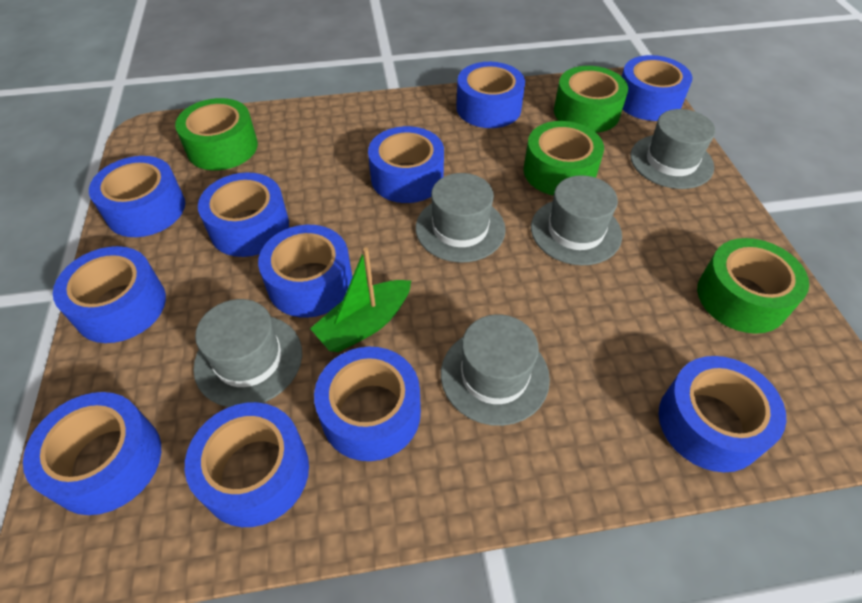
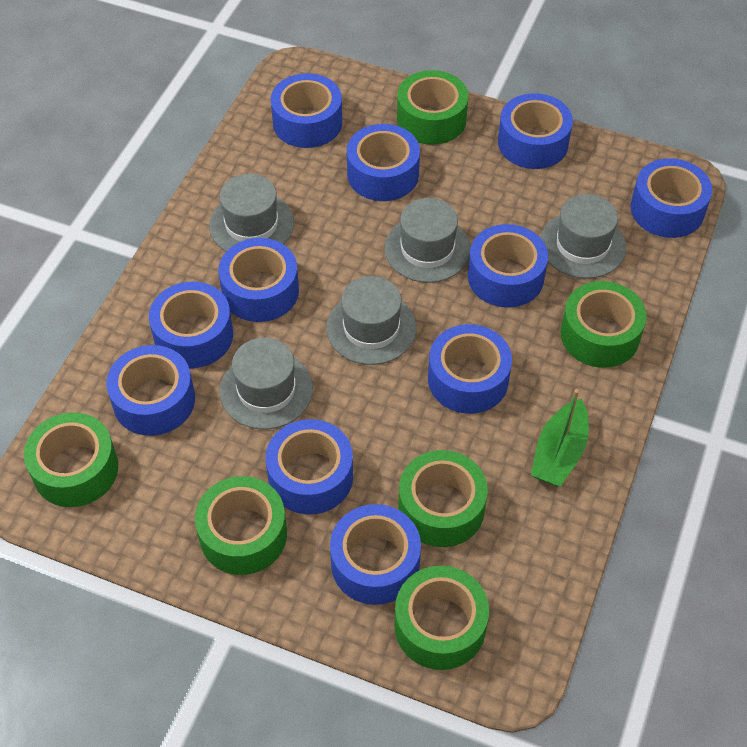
green tape: [175,98,258,170] [524,121,604,196] [554,66,628,133] [697,238,809,334] = 4 -> [24,412,118,507] [195,476,287,575] [394,566,489,670] [397,70,468,145] [399,450,488,547] [561,281,646,368] = 6

